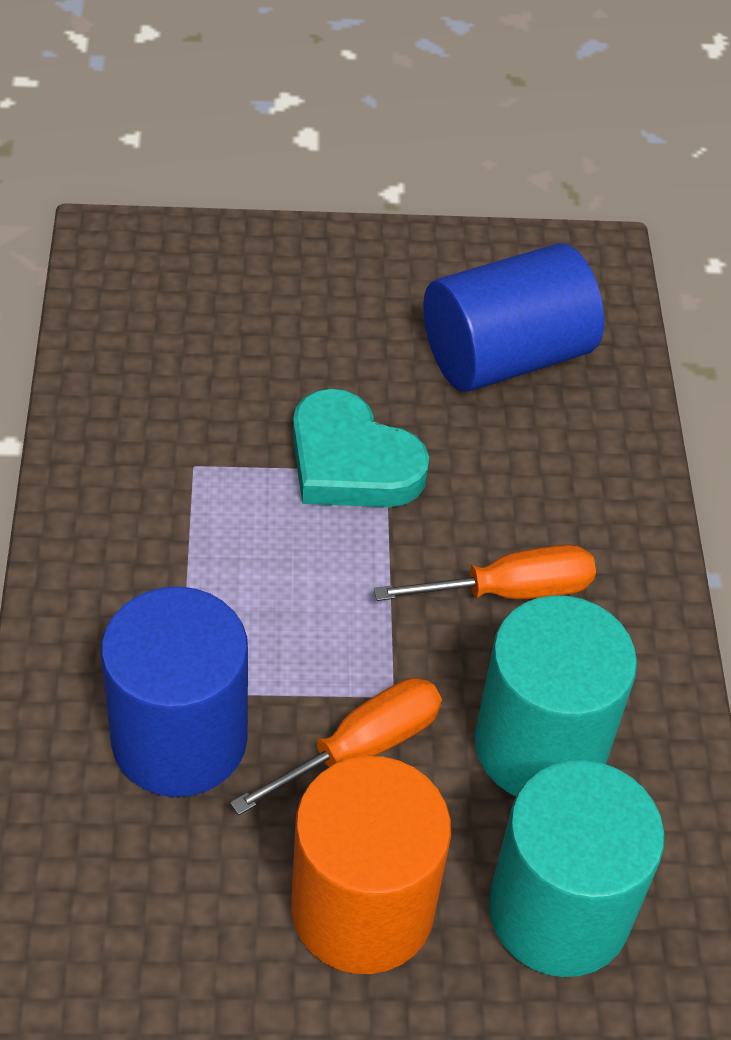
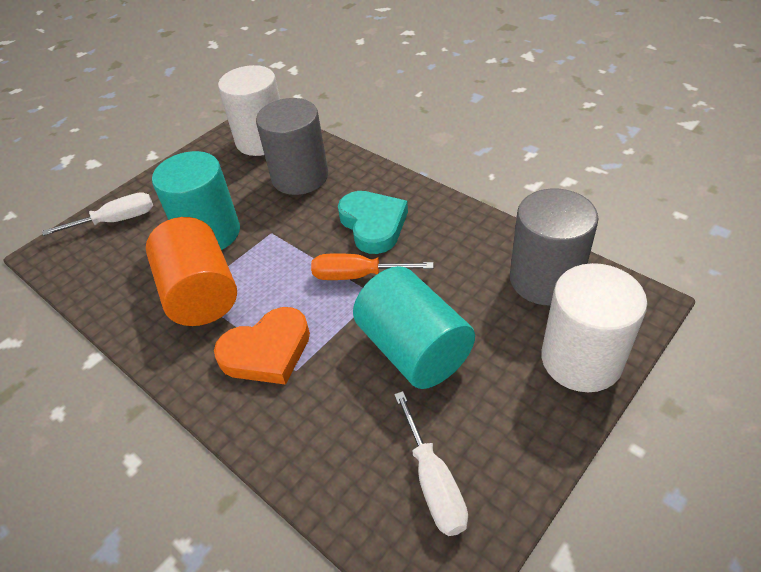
blue cylinder: [101,586,248,797] [423,243,604,392] = 2 -> none = 0
grey cylinder: none = 0 -> [256,98,328,195] [510,189,598,305] = 2
orange heart: none = 0 -> [214,307,310,385] = 1
orange screwdriver: [230,678,442,815] [374,545,596,601] = 2 -> [311,253,433,280] = 1
white cylinder: none = 0 -> [218,65,280,156] [541,263,647,392] = 2
white screwdriver: none = 0 -> [43,192,153,236] [394,391,468,536] = 2

